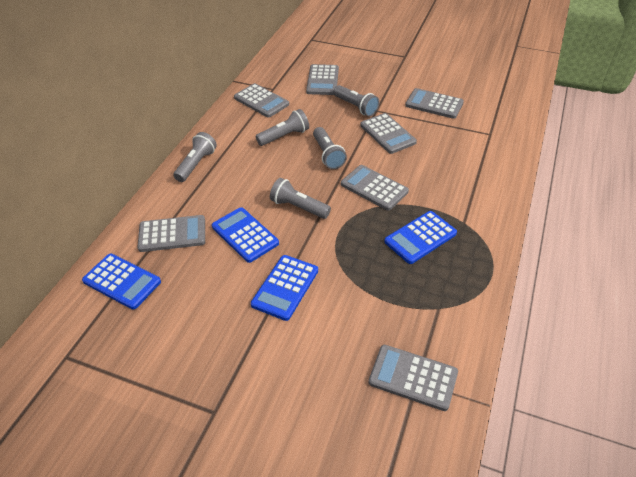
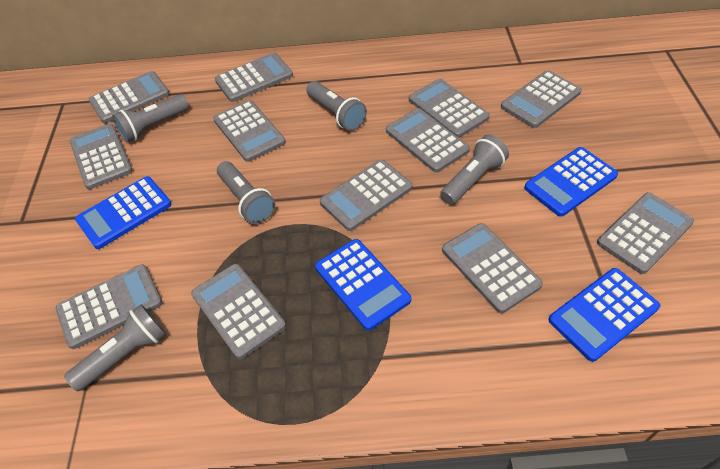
grey calculator: [137,215,205,252] [234,83,289,118] [306,64,339,95] [341,165,409,211] [360,113,417,154] [369,345,458,411] [405,88,464,119] = 7 -> [56,264,163,349] [70,124,133,189] [89,71,170,123] [191,264,286,359] [213,100,286,162] [215,53,293,102] [320,160,412,231] [386,108,470,173] [409,79,490,138] [442,223,543,313] [501,70,582,128] [597,192,694,274] = 12

